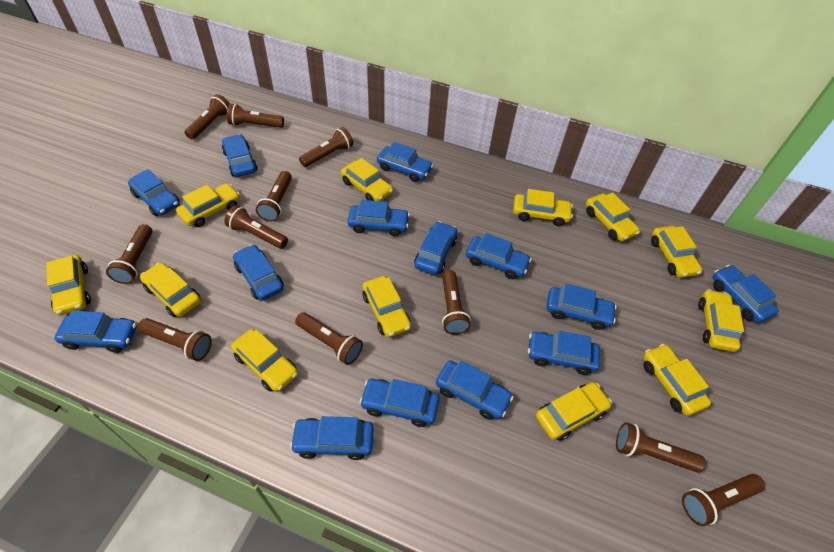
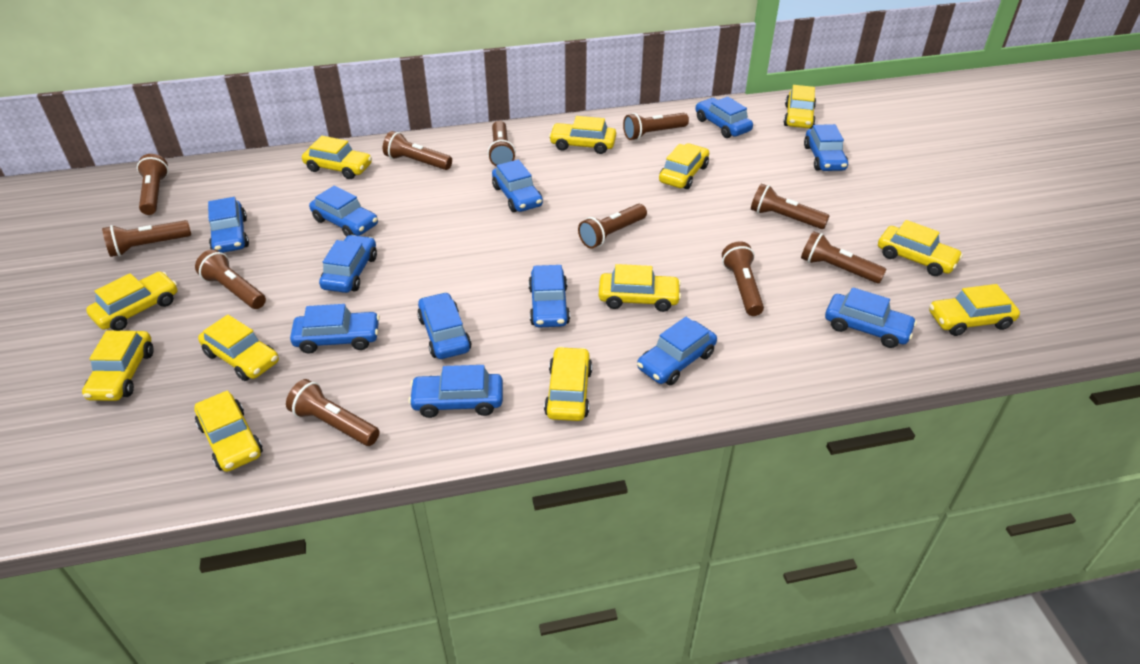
blue car: [54,310,137,353] [128,169,180,216] [222,134,257,177] [233,244,284,301] [290,416,374,460] [348,200,410,237] [360,379,439,427] [377,142,433,182] [414,221,457,275] [436,360,514,420] [466,233,532,279] [528,331,600,375] [546,284,617,330] [713,265,779,323] = 14 -> [208,197,249,253] [290,304,380,354] [309,186,378,237] [319,235,377,293] [408,365,503,418] [417,292,471,359] [492,159,543,212] [528,265,570,328] [637,317,717,385] [695,97,753,138] [804,124,848,171] [825,287,917,348] = 12

